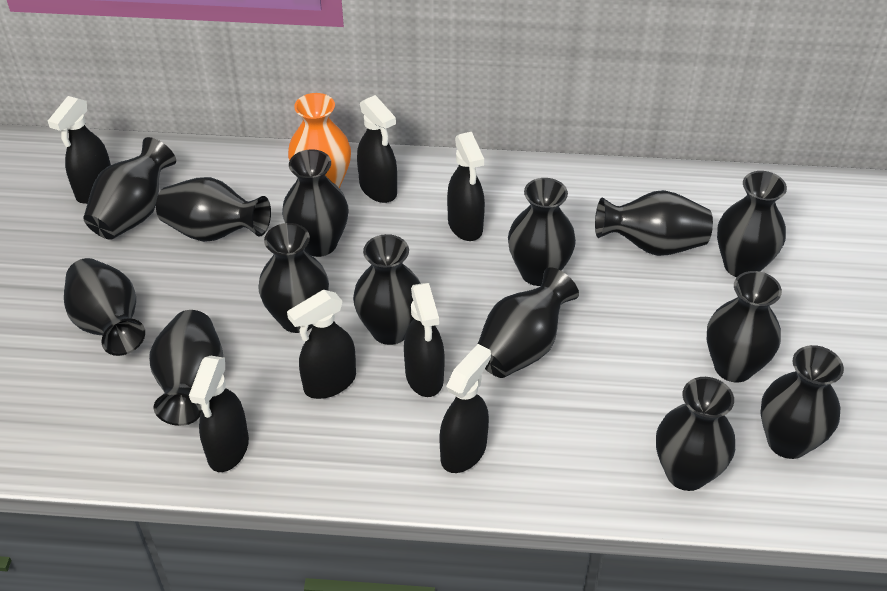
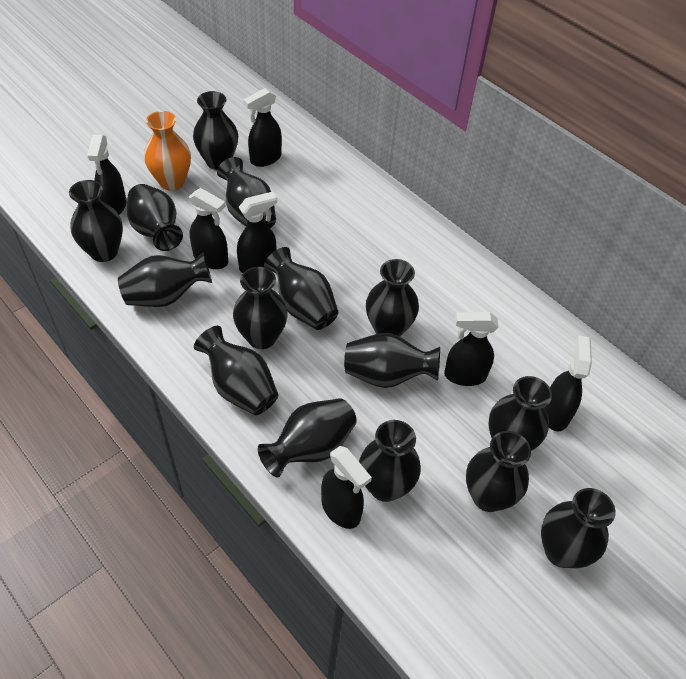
black vase: [64,258,145,356] [83,137,176,240] [149,310,223,426] [156,177,271,242] [258,223,329,333] [282,149,348,257] [353,234,421,345] [478,267,579,378] [508,178,576,286] [595,190,713,256] [656,377,735,491] [707,271,782,383] [717,171,787,277] [760,345,844,459] = 14 -> [69,180,123,262] [118,252,212,307] [127,184,183,251] [193,91,238,170] [194,326,278,415] [217,157,276,229] [233,267,288,349] [258,398,357,478] [264,247,339,330] [344,333,440,388] [359,420,421,502] [366,259,419,337] [466,431,531,512] [488,376,552,451] [541,488,616,568] = 15

